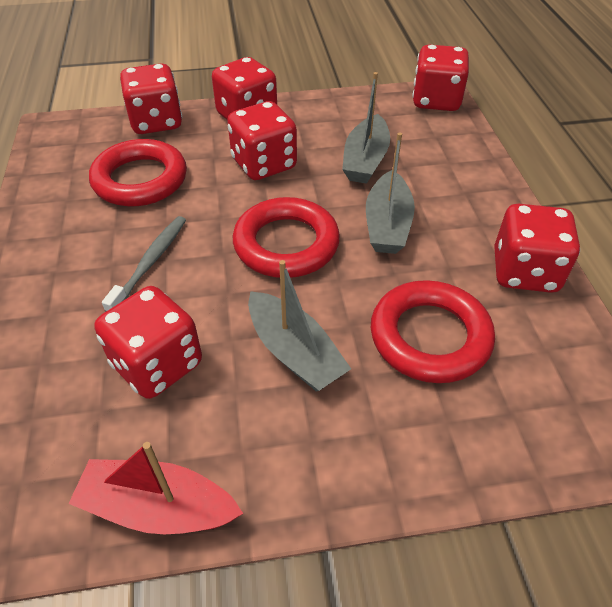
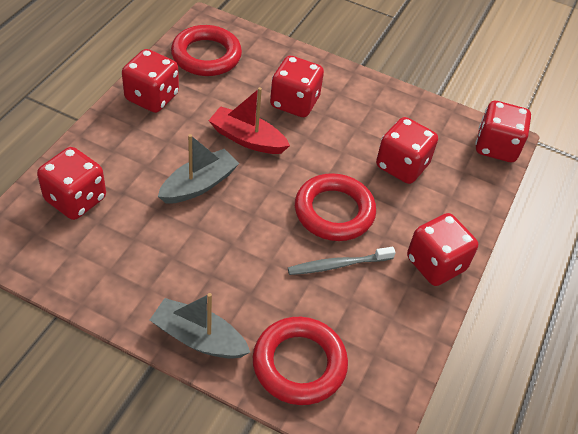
grey boat: [248,260,351,391] [342,72,390,184] [366,132,415,254] = 3 -> [150,293,250,359] [158,134,239,204] = 2

